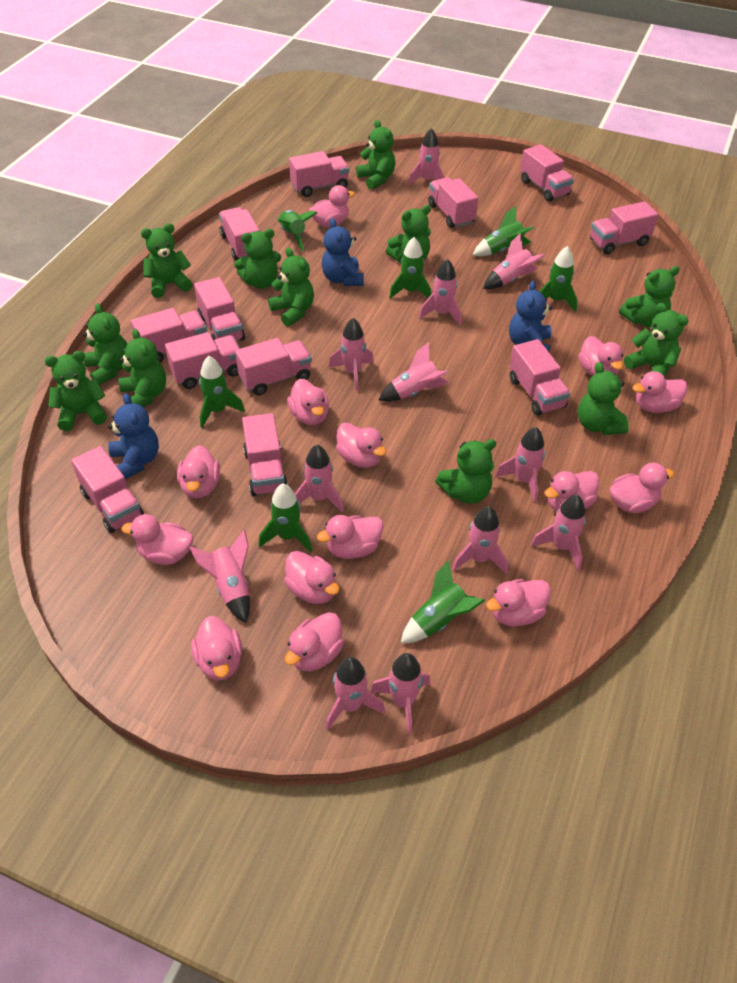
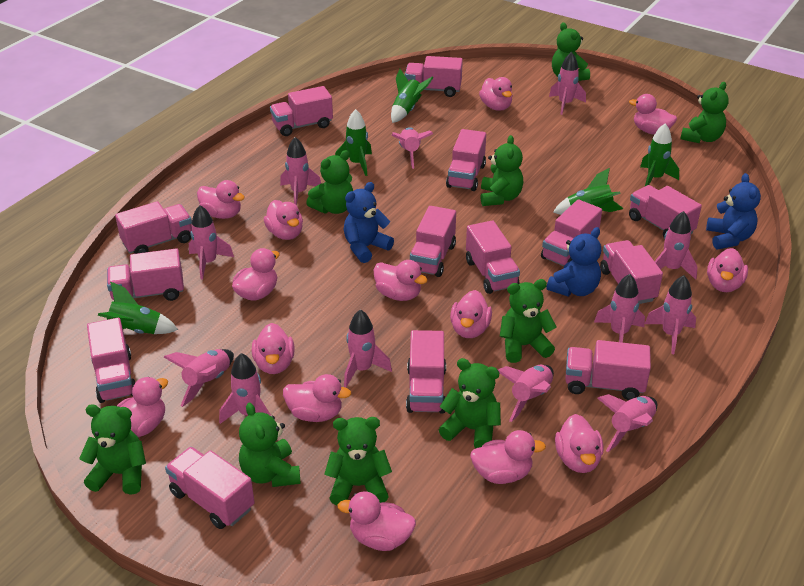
green rocket: [199,356,245,428] [259,484,312,552] [277,210,317,251] [389,237,431,298] [401,560,485,643] [473,206,535,256] [539,246,577,312] = 7 -> [98,281,178,334] [335,109,372,176] [391,69,434,123] [553,168,623,215] [640,123,679,186] = 5
green teddy bear: [45,351,107,431] [83,303,127,385] [119,329,166,407] [141,223,192,298] [234,229,281,289] [268,248,314,326] [356,120,395,189] [386,205,431,263] [435,439,496,504] [578,362,629,435] [619,266,679,327] [624,303,688,377] = 12 -> [79,404,146,495] [239,402,301,487] [306,150,353,214] [324,417,392,506] [439,358,501,449] [481,135,523,206] [500,279,557,363] [552,23,590,81] [680,82,729,143] = 9
pink truck: [71,446,144,533] [131,308,207,363] [165,332,240,389] [194,277,245,341] [219,207,260,261] [235,338,312,395] [242,413,288,496] [289,151,349,197] [428,177,478,228] [510,339,570,415] [520,144,574,202] [590,201,658,254] = 12 -> [87,318,135,403] [107,248,184,301] [115,201,192,254] [165,447,255,529] [270,86,333,136] [405,56,463,97] [406,330,446,413] [410,206,456,277] [446,129,486,191] [466,220,520,294] [541,199,602,266] [565,340,651,400] [600,240,663,304] [629,185,702,237] = 14

